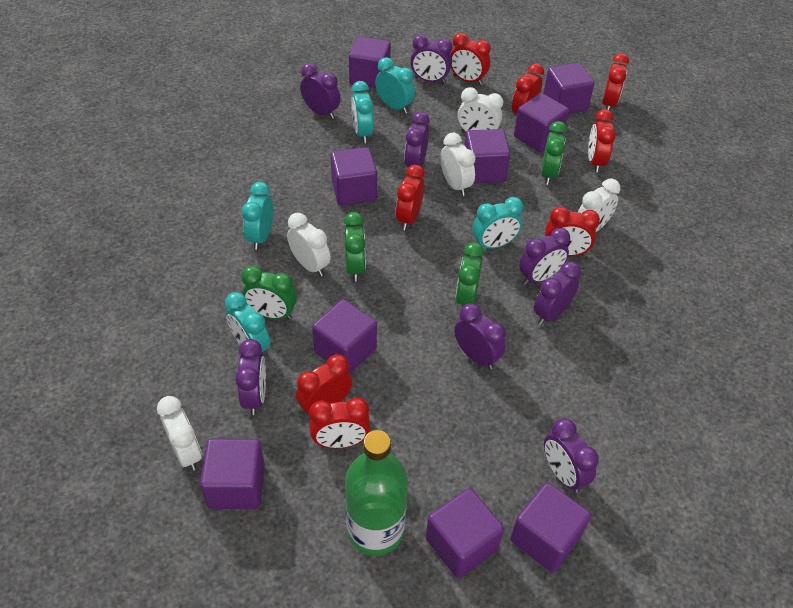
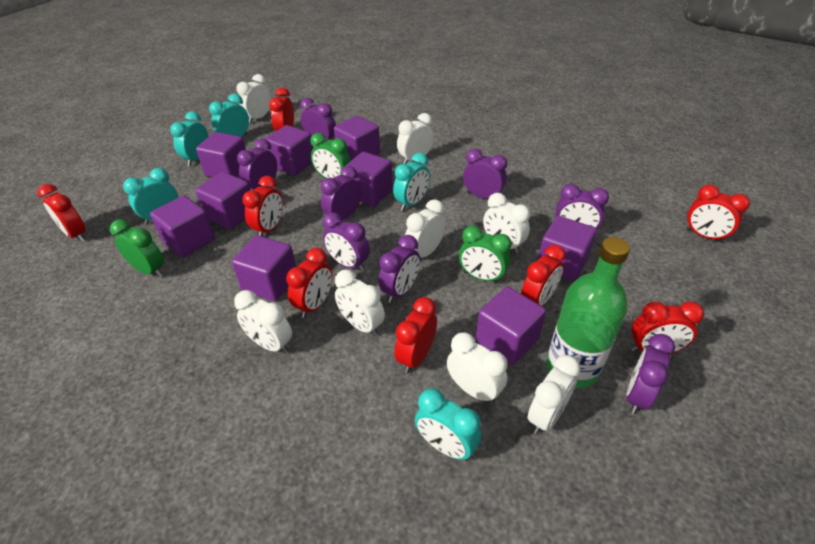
green clock: [242,266,297,320] [344,212,366,282] [455,242,484,307] [541,121,567,185] = 4 -> [110,219,164,277] [310,133,351,178] [459,226,512,283] = 3
white clock: [157,396,202,471] [287,213,330,277] [440,133,476,196] [458,87,503,132] [578,179,621,232] = 5 -> [234,290,292,354] [237,74,271,123] [335,270,385,336] [397,113,434,164] [405,199,446,257] [447,332,507,404] [483,193,530,253] [528,355,581,434] = 8

